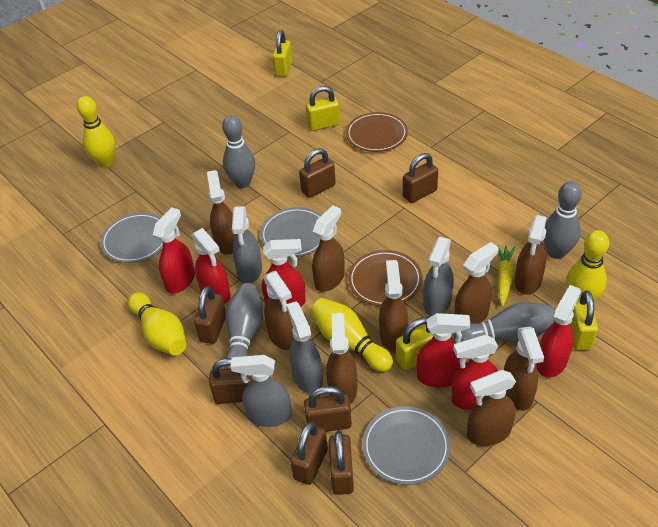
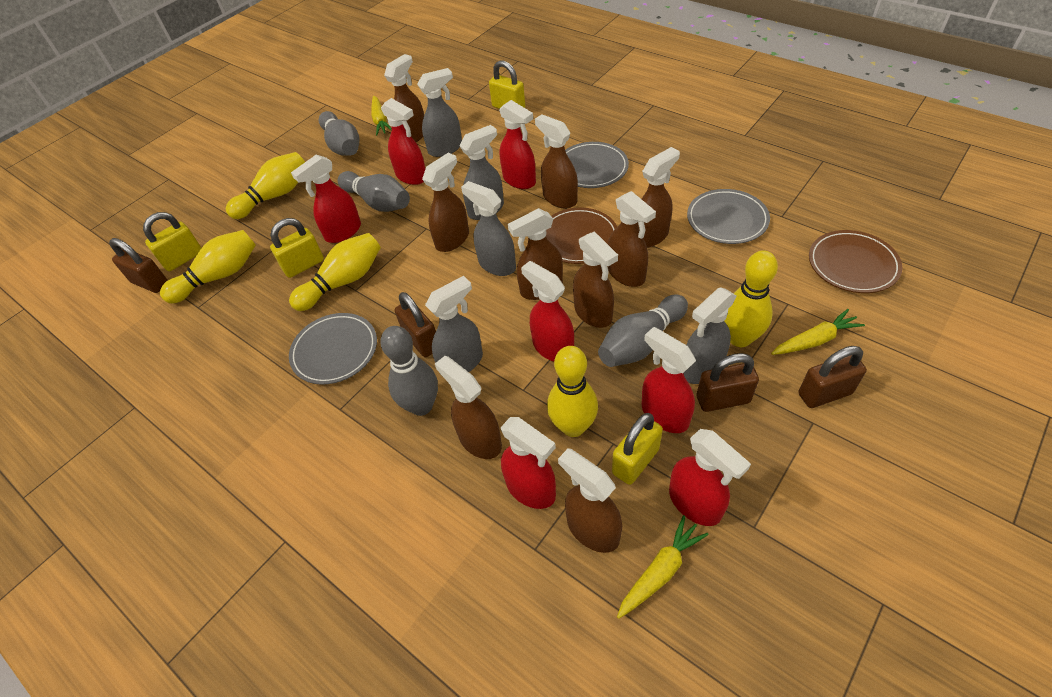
brown padlock: [194,286,226,344] [209,358,252,404] [290,422,328,485] [299,148,336,198] [304,386,352,432] [329,431,354,495] [403,153,438,203] = 7 -> [109,238,168,293] [395,292,436,357] [696,353,759,412] [798,346,867,408] = 4
grey spray bottle: [230,355,292,427] [232,206,262,283] [286,302,323,393] [423,237,454,316] = 4 -> [417,68,462,157] [425,276,483,376] [459,125,504,220] [461,181,516,276] [683,287,736,384] = 5
red spray bottle: [153,208,195,294] [191,228,230,304] [262,239,306,307] [416,313,470,388] [452,335,498,410] [536,285,581,378] = 6 -> [291,155,361,243] [381,98,425,185] [499,100,536,189] [501,417,556,509] [521,261,574,362] [642,327,696,433] [669,429,751,526] = 7
yellow bowling pin: [77,96,115,168] [128,292,186,355] [311,298,393,372] [566,230,609,302] = 4 -> [160,230,256,304] [226,152,305,219] [289,233,381,311] [547,346,598,437] [724,250,778,347] = 5
yellow carrot: [496,245,516,307] = 1 -> [371,96,392,135] [617,515,708,619] [771,309,865,355] = 3

